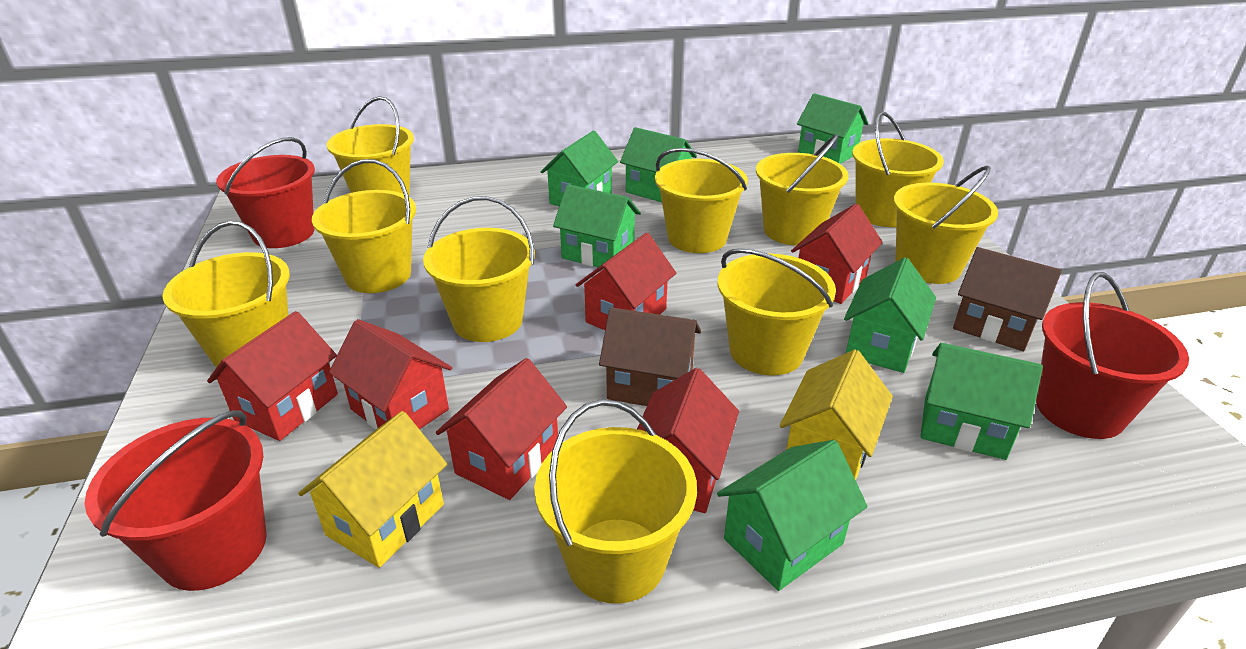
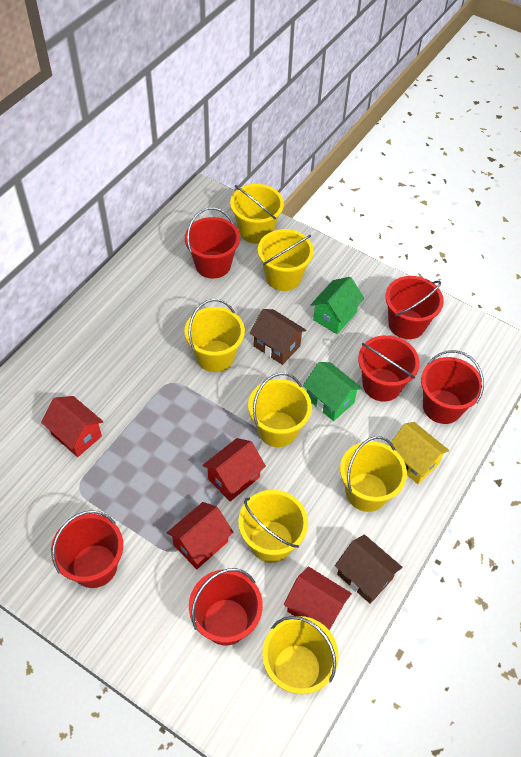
green house: [541,131,618,206] [553,184,641,267] [620,127,697,202] [717,440,867,591] [797,93,869,164] [844,257,936,373] [920,343,1043,460] = 7 -> [303,362,362,421] [311,277,364,334] = 2
red bucket: [85,410,267,591] [216,137,315,248] [1036,272,1189,439] = 3 -> [51,510,123,588] [185,207,240,279] [189,568,263,645] [358,335,420,402] [385,276,444,339] [421,350,484,424] = 6
red house: [207,311,338,441] [329,319,452,430] [436,358,567,500] [576,233,676,330] [637,368,739,513] [791,204,883,304] = 6 -> [41,396,103,457] [167,502,233,569] [202,438,266,501] [284,566,352,631] = 4
yellow bucket: [162,221,290,368] [312,159,416,293] [327,96,414,195] [423,196,535,342] [534,399,697,604] [655,148,748,253] [718,248,836,376] [756,134,849,246] [852,111,944,227] [893,166,998,284] = 10 -> [184,299,245,372] [230,184,284,244] [238,490,308,563] [248,373,312,447] [258,229,314,291] [262,616,339,694] [340,436,407,512] = 7
yellow house: [298,411,447,568] [780,349,893,480] = 2 -> [388,422,449,484] = 1

